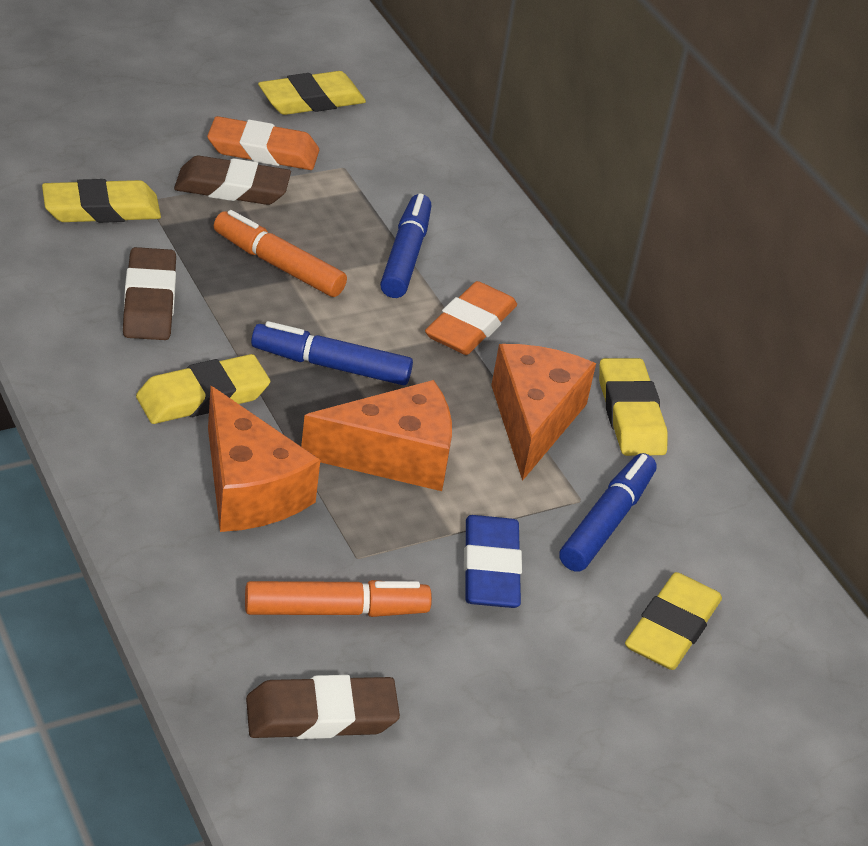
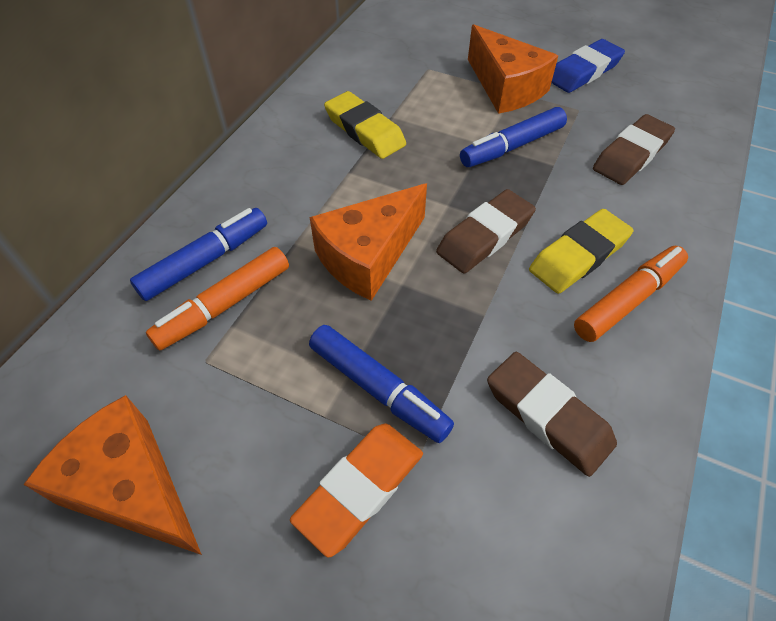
orange eraser: [207,116,319,170] [425,281,517,355] = 2 -> [290,424,423,558] = 1
yellow eraser: [42,179,161,223] [136,354,270,424] [258,71,366,115] [599,358,668,456] [625,572,722,670] = 5 -> [324,91,406,159] [529,209,634,294] = 2

